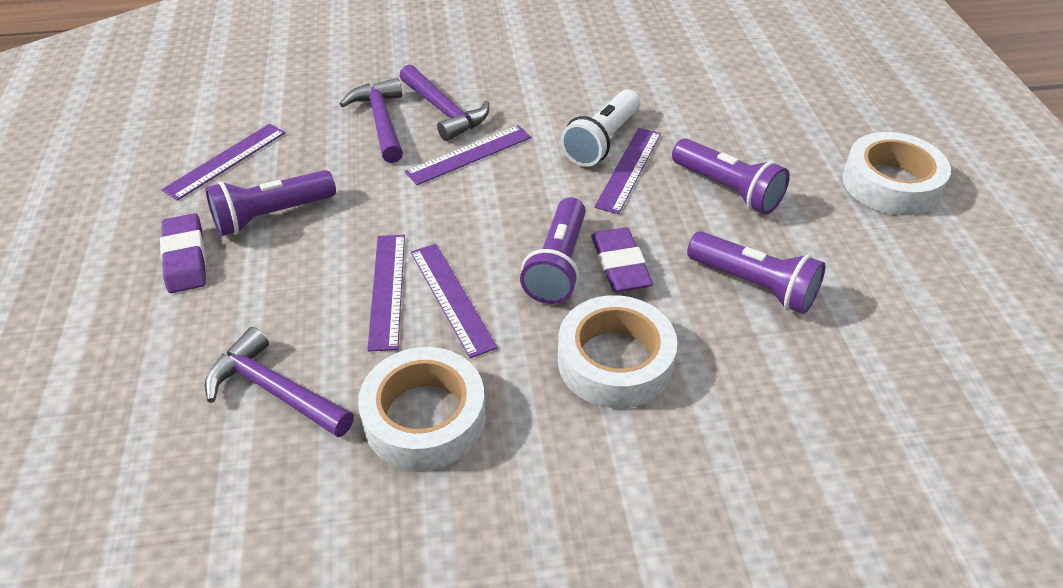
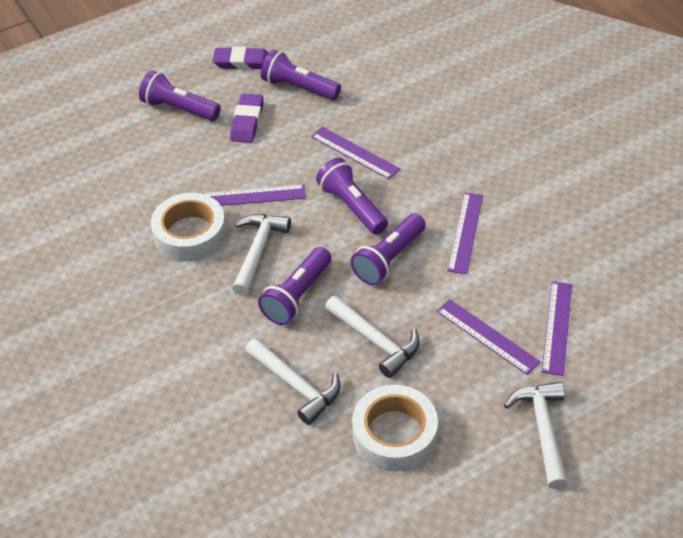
purple flashlight: [205,170,336,236] [520,197,586,304] [672,138,790,214] [687,231,825,314] = 4 -> [139,71,221,121] [258,247,332,325] [261,49,341,100] [316,158,388,235] [351,214,426,285] = 5
purple hammer: [205,327,354,437] [340,78,403,163] [399,65,489,141] = 3 -> none = 0
white flashlight: [561,89,640,167] = 1 -> none = 0
white hammer: none = 0 -> [232,214,291,296] [245,338,341,425] [325,295,420,378] [504,382,568,489] = 4
white tape: [358,347,486,471] [558,295,677,409] [842,132,951,215] = 3 -> [151,193,227,262] [352,385,438,471] = 2

